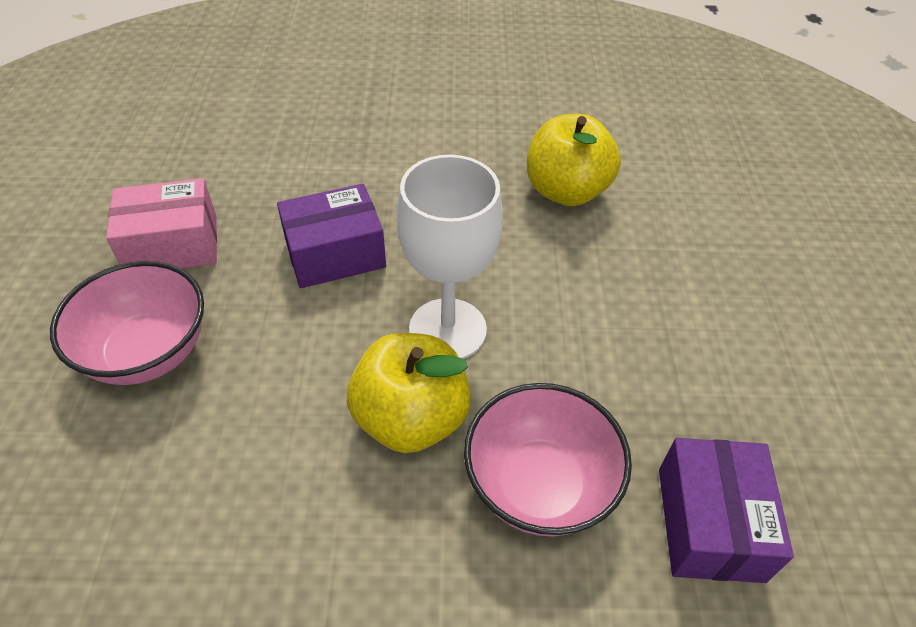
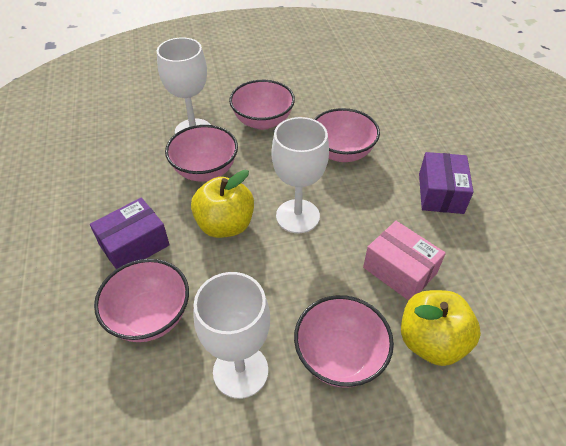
pink bowl: [50,261,204,385] [464,383,632,536] = 2 -> [94,259,189,342] [165,125,238,182] [229,80,295,130] [294,295,394,388] [314,108,380,162] = 5
white goblet: [397,155,503,359] = 1 -> [157,37,211,134] [193,272,270,399] [271,117,329,233] = 3

